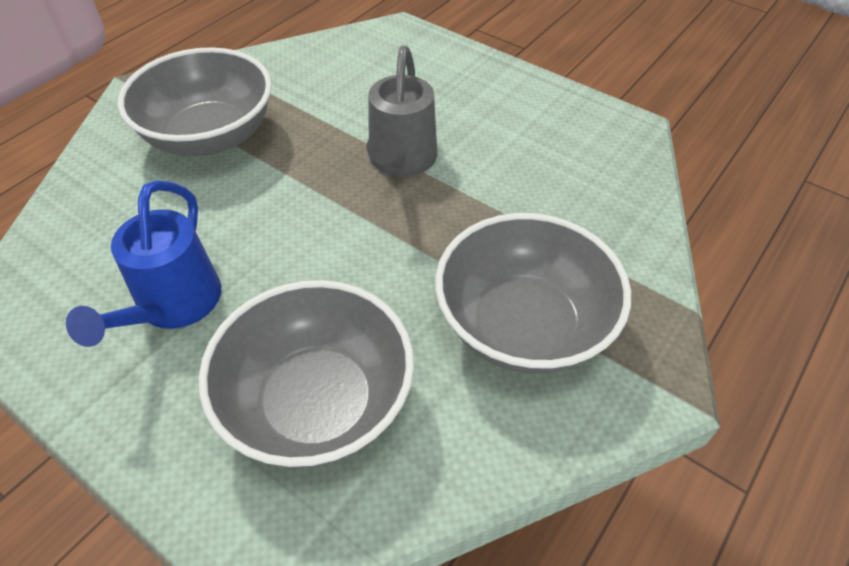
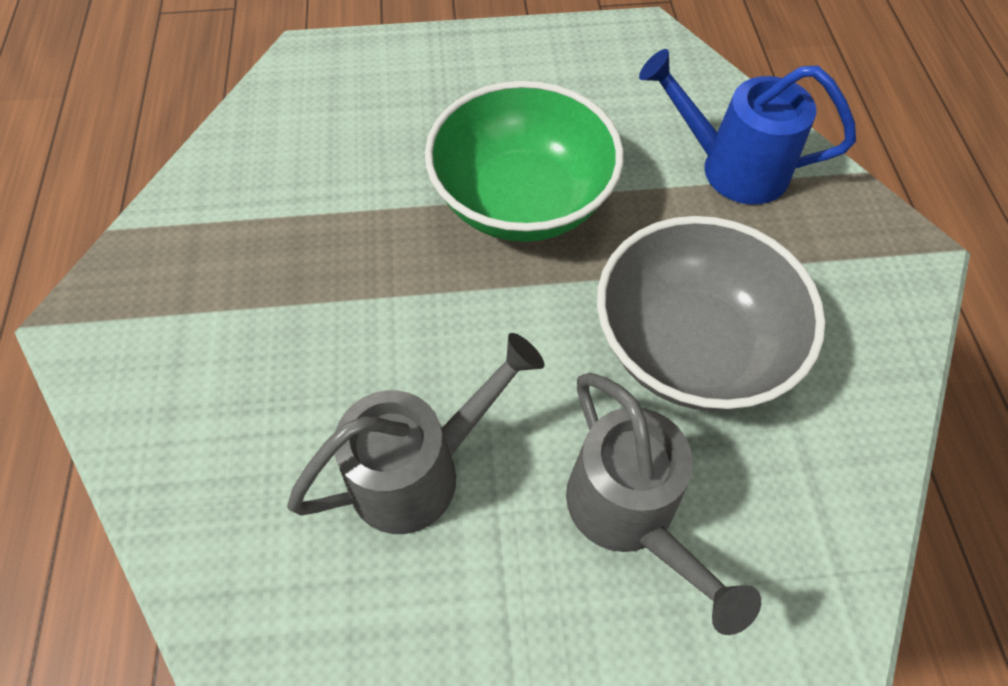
green bowl: none = 0 -> [425,81,624,242] = 1
grey bowl: [118,47,272,157] [199,280,414,468] [435,213,631,374] = 3 -> [597,216,825,411] = 1
grey watering can: [367,46,437,177] = 1 -> [287,333,545,534] [566,373,761,635] = 2

